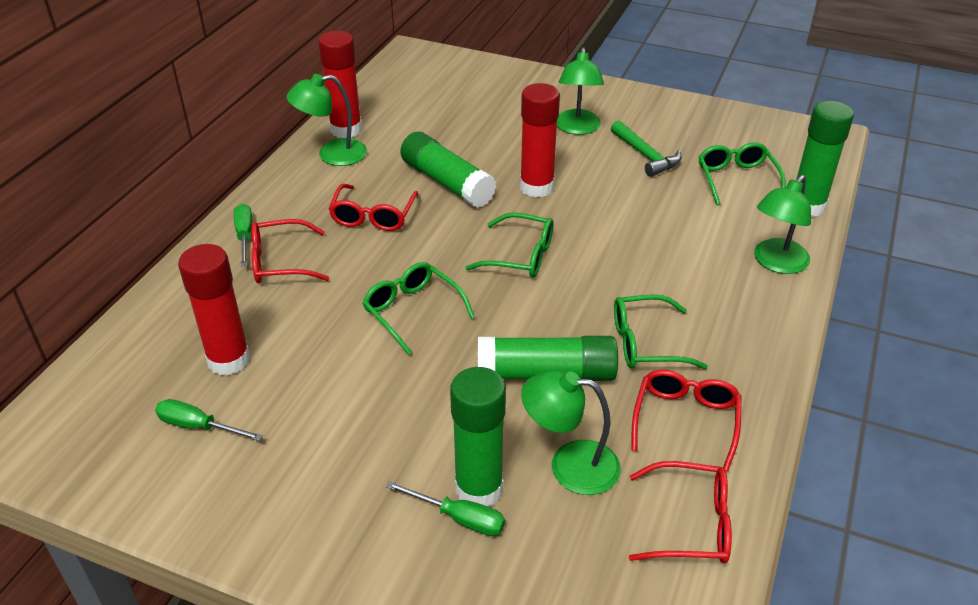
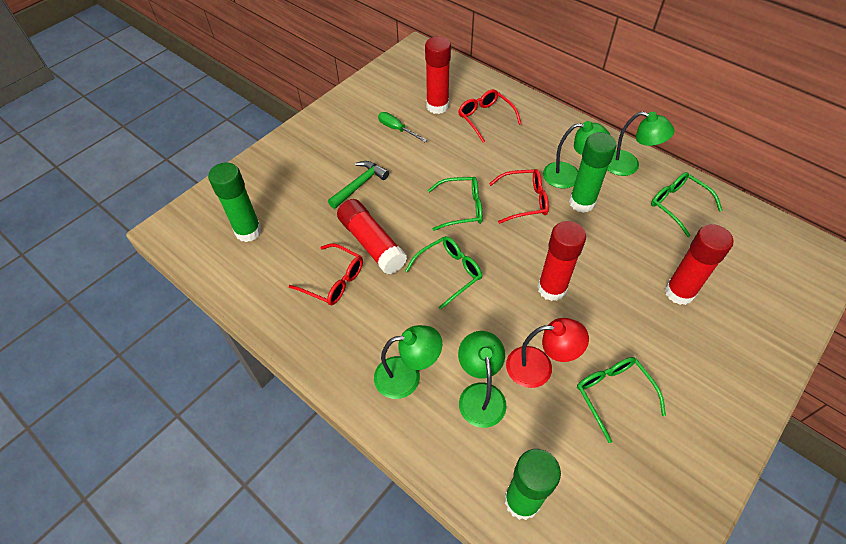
green glue stick: [400,132,496,208] [450,367,506,506] [478,336,618,381] [796,101,854,217] = 4 -> [208,163,262,242] [504,449,561,520] [569,132,617,213] = 3
green screwdriver: [155,399,263,441] [234,204,252,266] [386,481,505,536] = 3 -> [378,112,427,142] = 1
red glasses: [252,219,329,283] [328,184,418,231] [629,461,732,564] [631,369,742,471] = 4 -> [289,243,363,305] [458,89,521,143] [489,169,549,224] = 3
red glue stick: [178,244,251,375] [318,31,362,138] [520,83,560,198] = 3 -> [337,199,407,274] [425,36,451,114] [538,221,586,301] [665,224,733,305] = 4
red lamp: none = 0 -> [506,318,589,388] = 1

